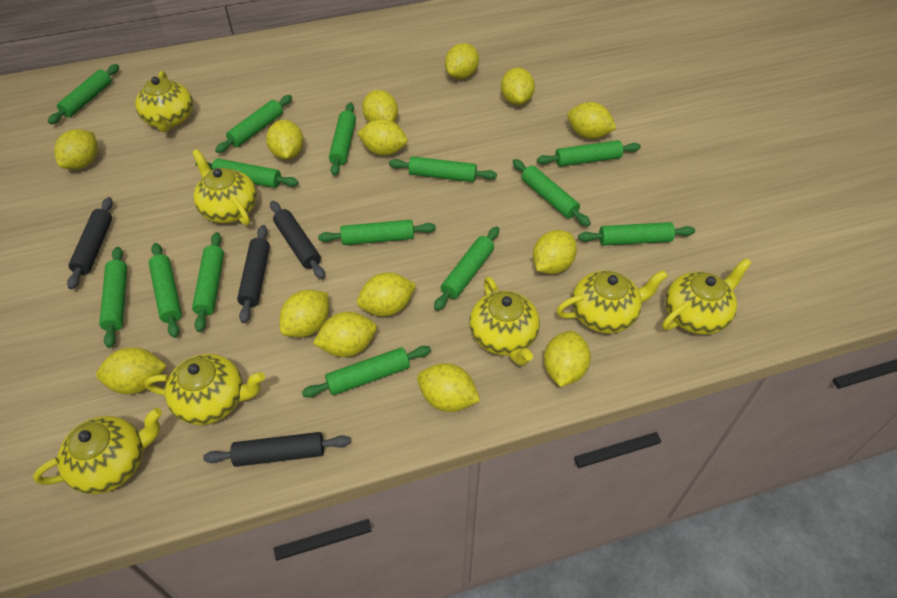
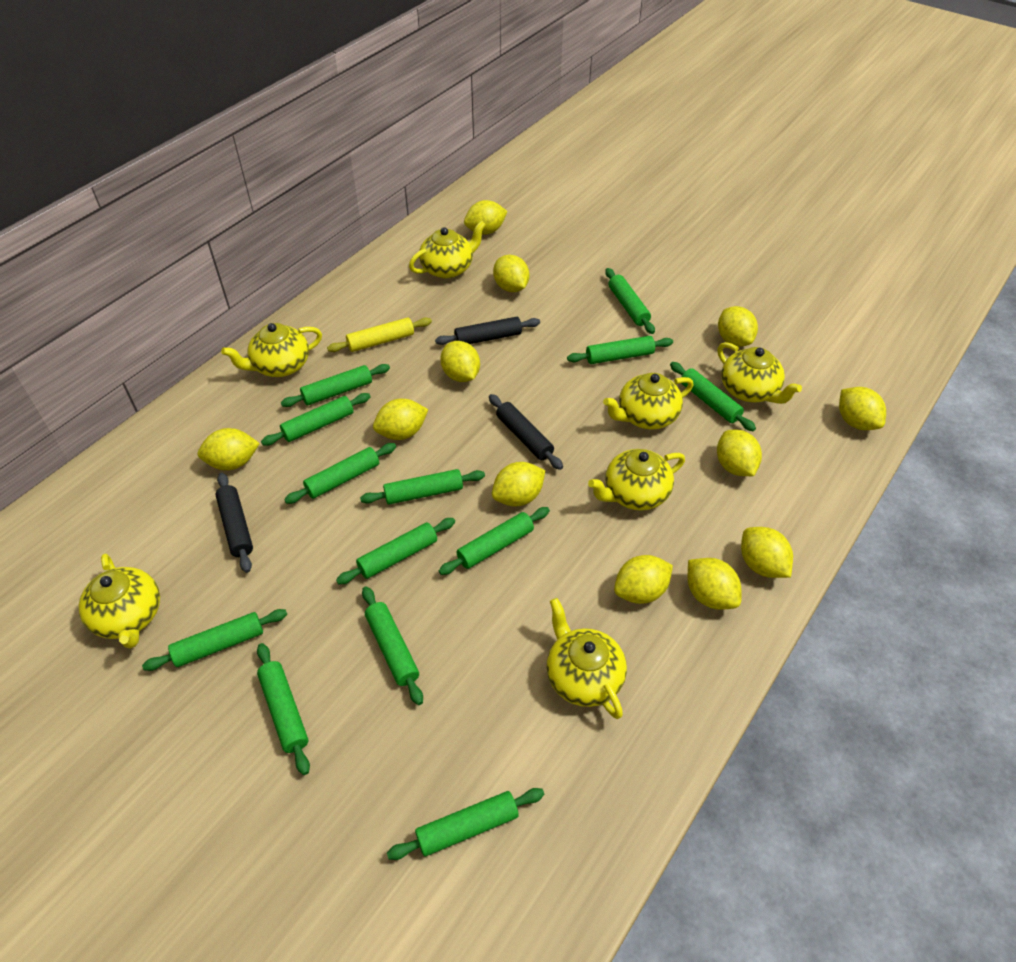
black rolling pin: [67,197,113,289] [203,432,351,467] [237,225,270,323] [270,201,325,279] = 4 -> [215,473,253,573] [435,317,540,345] [489,394,563,470] = 3
green rolling pin: [48,64,119,124] [99,247,127,348] [149,243,182,338] [192,232,224,332] [195,158,299,188] [215,95,292,153] [302,346,431,398] [318,220,436,245] [329,102,356,176] [389,156,497,182] [434,226,499,311] [513,159,591,226] [537,140,641,167] [578,222,695,246] = 14 -> [142,609,287,671] [257,643,310,775] [261,393,371,446] [281,364,390,407] [284,443,396,504] [336,518,455,584] [360,469,485,505] [362,586,423,705] [387,788,544,860] [439,507,550,575] [567,336,673,364] [605,268,655,334] [670,362,756,431] = 13
yellow lemon: [54,129,98,170] [96,347,167,394] [266,120,304,160] [280,290,329,337] [313,312,377,357] [357,119,408,156] [357,273,416,316] [362,90,398,122] [417,363,480,412] [445,43,479,79] [501,67,535,105] [533,230,577,274] [544,331,591,387] [567,102,616,139] = 14 -> [198,428,260,470] [373,399,428,440] [440,341,480,382] [464,200,508,235] [492,462,545,506] [493,255,530,292] [614,555,673,604] [688,558,742,610] [717,430,762,476] [718,306,758,347] [741,527,793,578] [839,387,886,430] = 12
yellow rolling pin: none = 0 -> [327,317,432,352] = 1

